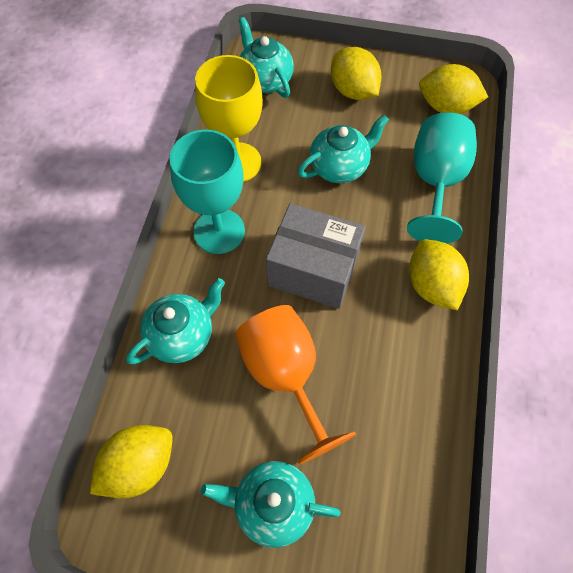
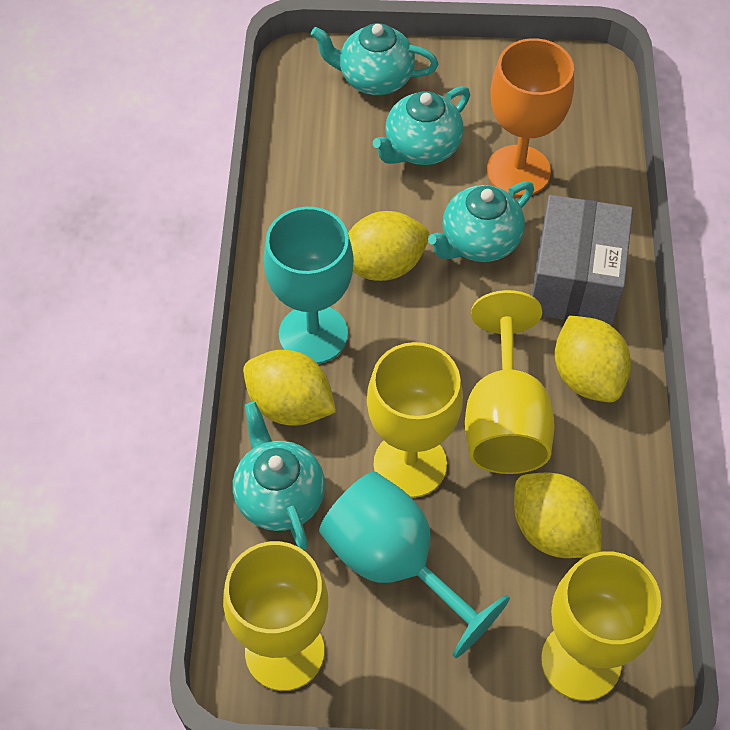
yellow goblet: [195,55,263,182] = 1 -> [223,541,328,691] [367,342,463,498] [465,290,554,474] [541,551,661,701] = 4

